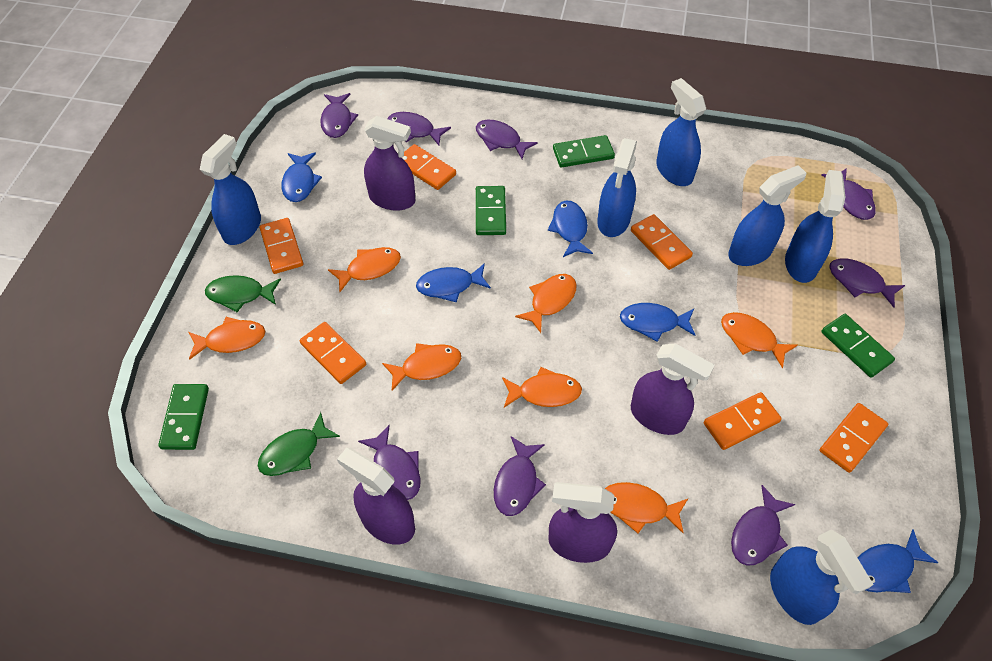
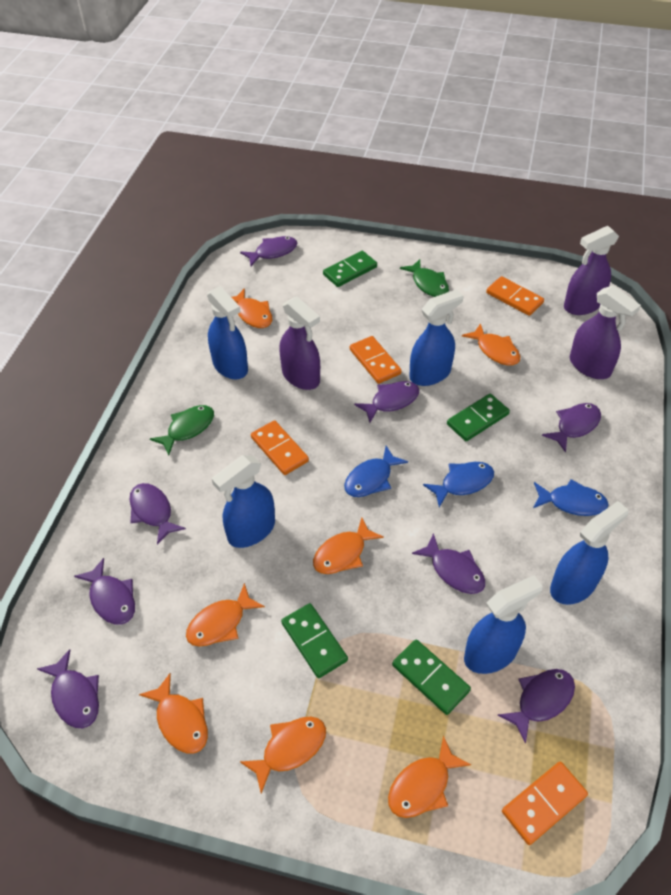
blue fish: [281,152,322,202] [416,263,491,303] [548,200,593,257] [620,303,696,342] [858,529,938,593] = 5 -> [344,446,408,497] [423,462,494,507] [533,479,609,516] = 3
blue spray bottle: [200,134,261,245] [597,138,637,237] [656,78,706,186] [728,165,806,266] [770,530,874,625] [785,170,845,283] = 6 -> [207,286,248,379] [212,455,275,548] [409,289,464,386] [464,575,543,674] [550,501,629,605] = 5
orange domino: [259,218,303,274] [300,322,366,384] [403,144,456,190] [631,214,693,270] [704,392,782,450] [820,403,888,473] = 6 -> [251,420,309,475] [350,336,402,384] [486,276,544,316] [502,761,588,845] = 4
purple spray bottle: [337,448,415,545] [364,116,416,211] [548,482,617,563] [631,343,715,435] = 4 -> [279,297,320,390] [564,226,619,315] [570,286,641,379] = 3

